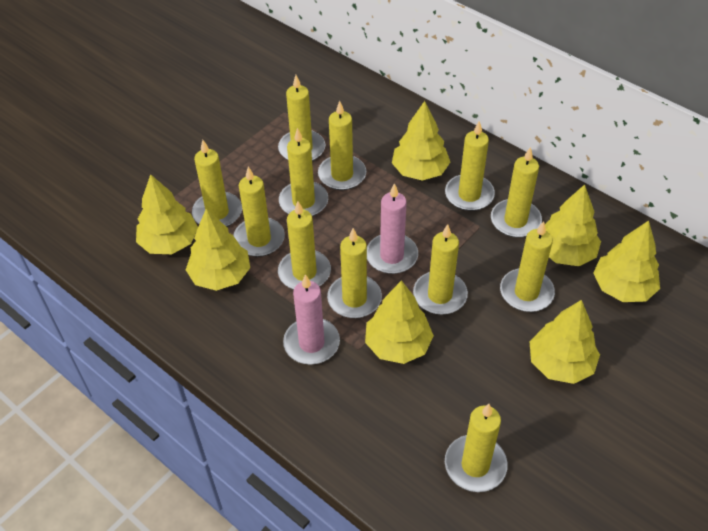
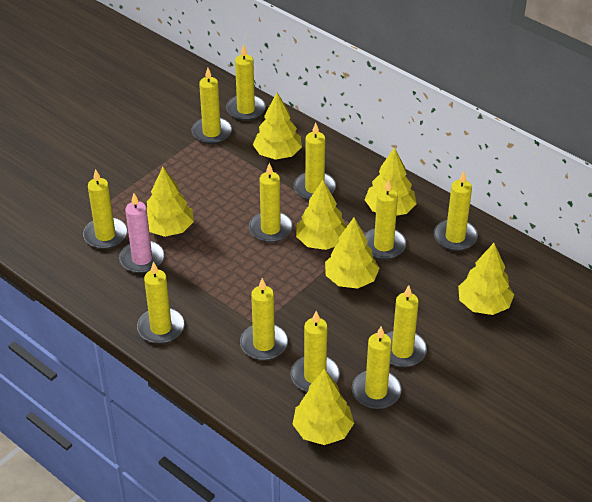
pink candle: [283,274,340,365] [367,183,418,274] = 2 -> [119,193,164,273] = 1

